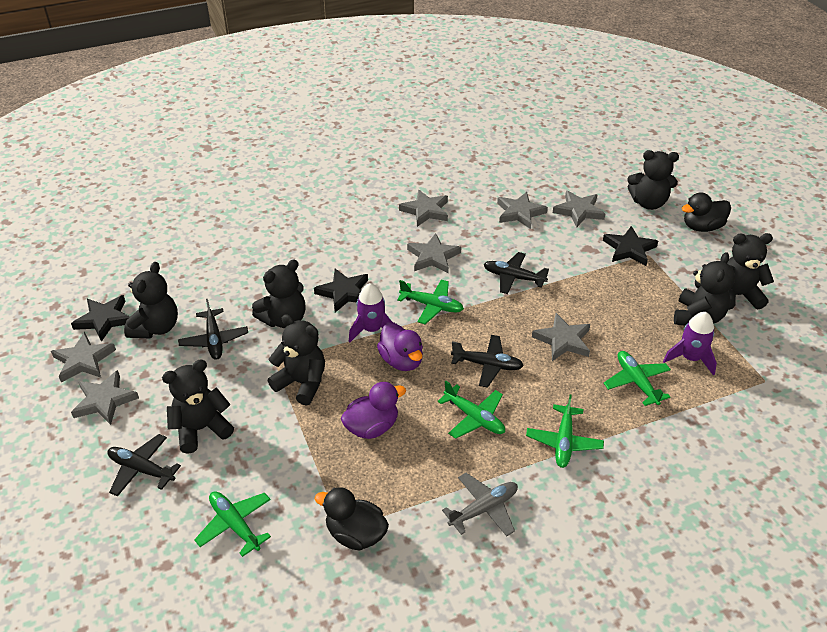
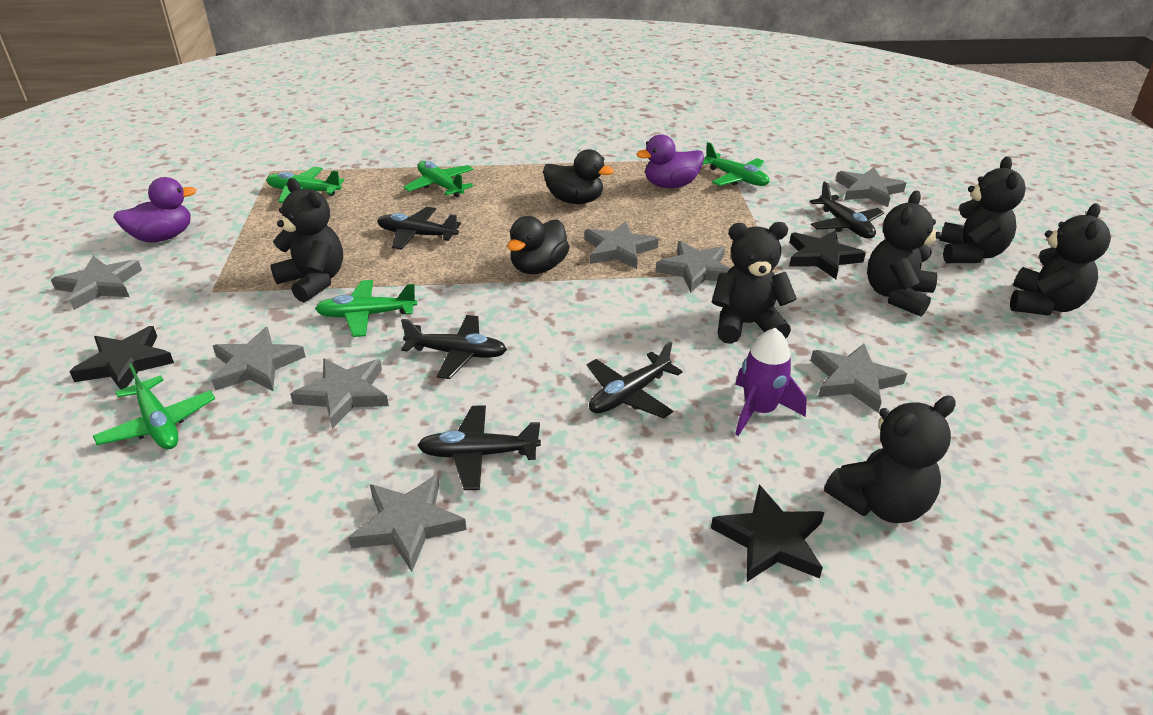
black plane: [107,434,181,497] [178,299,248,360] [451,335,524,388] [484,252,549,294] = 4 -> [377,207,461,250] [401,315,507,379] [417,405,541,490] [587,342,683,418] [810,181,885,239] = 5
black teddy bear: [124,262,178,338] [162,359,234,454] [252,260,306,328] [268,314,325,406] [627,150,679,210] [674,252,735,326] [727,233,774,310] = 7 -> [270,178,343,302] [712,222,797,344] [824,395,956,523] [867,190,942,317] [939,156,1026,263] [1010,203,1111,315] = 6
grey plane: [442,473,518,536] = 1 -> none = 0
grey star: [51,332,116,383] [71,370,139,425] [399,190,448,227] [407,233,461,273] [497,192,548,229] [532,313,590,361] [553,190,605,227] = 7 -> [51,256,142,310] [211,327,306,391] [290,359,389,429] [348,474,467,572] [585,221,659,269] [656,241,730,293] [811,344,907,412] [836,167,906,207] = 8
purple rocket: [349,283,392,342] [663,312,717,376] = 2 -> [735,328,807,436] = 1

